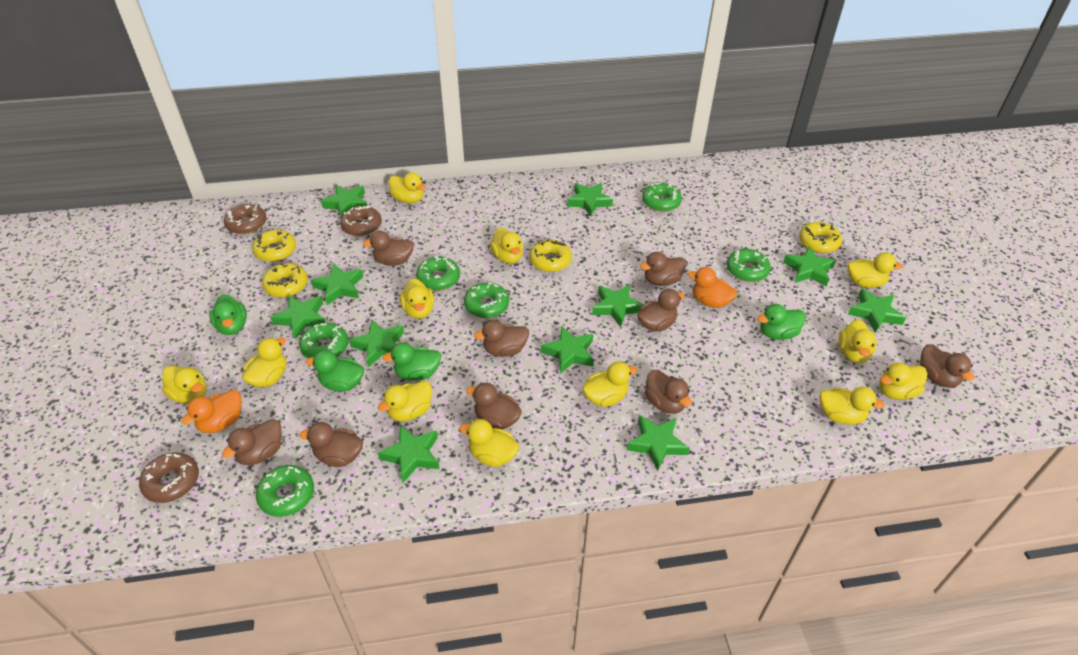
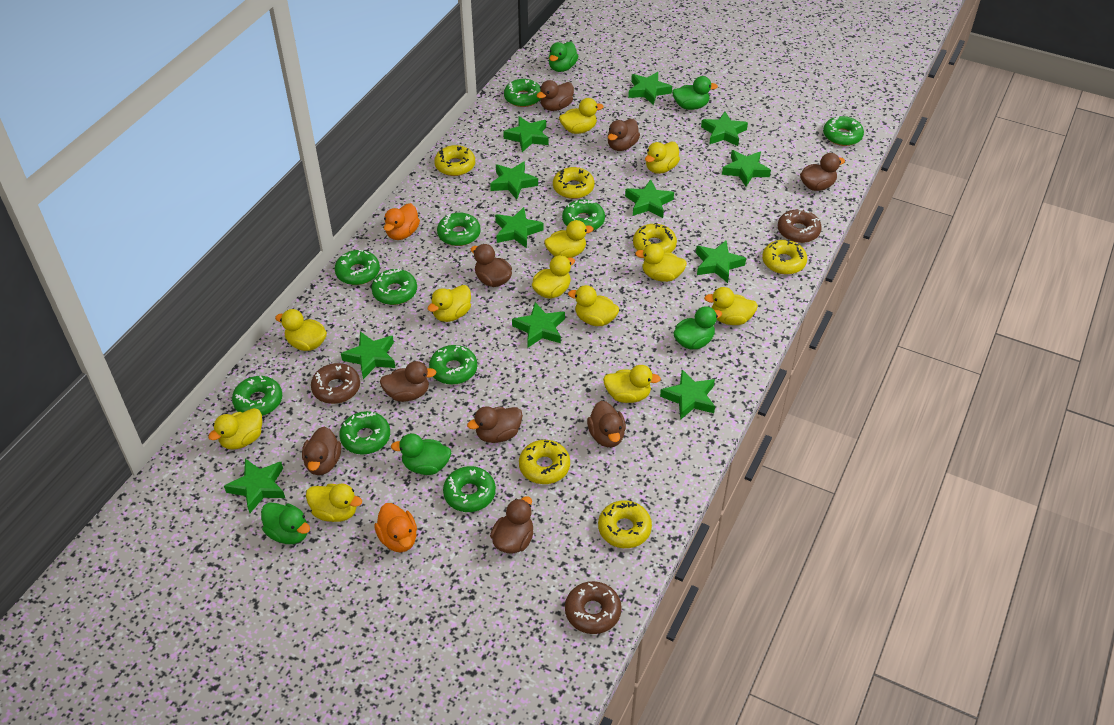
green donut: [256,465,314,517] [299,323,348,359] [416,256,460,291] [464,282,509,318] [642,183,682,212] [727,249,771,282] = 6 -> [232,376,282,416] [335,250,380,285] [339,411,390,455] [371,268,417,305] [429,345,477,385] [437,212,480,246] [443,466,496,512] [504,79,541,107] [562,199,605,231] [823,116,864,146] = 10
green duck: [209,294,247,335] [306,350,364,392] [382,342,441,381] [757,304,806,340] = 4 -> [261,502,310,544] [391,433,451,475] [549,42,578,72] [672,76,718,110] [673,306,722,350] = 5
green star: [271,296,325,339] [311,263,364,305] [321,185,367,217] [349,320,404,367] [378,425,440,483] [541,326,594,374] [567,183,613,216] [592,284,644,327] [627,415,690,471] [783,246,836,286] [848,288,906,333] = 11 -> [224,459,285,513] [341,331,395,379] [490,161,538,199] [495,207,544,248] [503,116,549,152] [512,302,565,348] [625,179,674,218] [628,72,672,105] [660,370,715,420] [696,241,746,283] [701,112,748,146] [722,150,771,187] = 12
yellow donut: [252,230,296,262] [262,263,308,297] [529,239,572,272] [799,222,842,253] = 4 -> [434,145,475,176] [519,440,570,484] [553,167,594,199] [598,500,652,548] [633,222,677,253] [762,239,807,274] = 6

